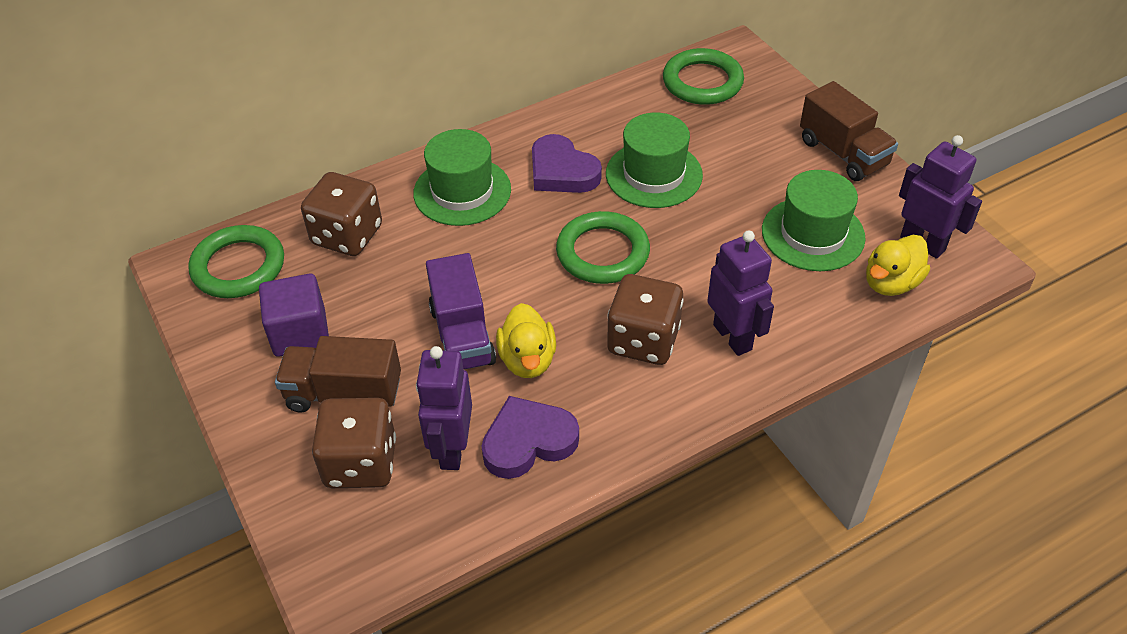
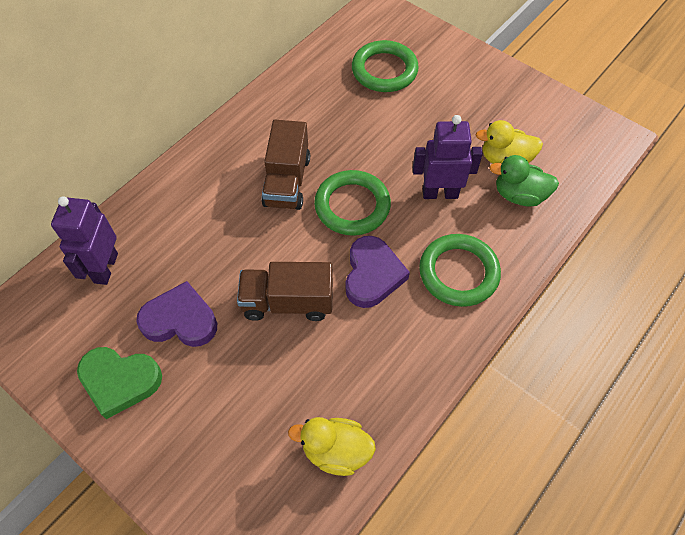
brown dice: [301,172,382,256] [312,398,396,488] [607,274,684,365] = 3 -> none = 0
green duck: none = 0 -> [489,155,559,207] = 1
green hat: [413,129,511,226] [606,113,703,208] [762,170,866,271] = 3 -> none = 0
green heart: none = 0 -> [77,347,162,419] = 1
purple cube: [259,273,329,357] = 1 -> none = 0
purple robot: [416,346,472,470] [707,231,774,356] [899,135,982,259] = 3 -> [51,196,118,285] [413,115,483,199] = 2
purple truck: [426,253,496,370] = 1 -> none = 0

